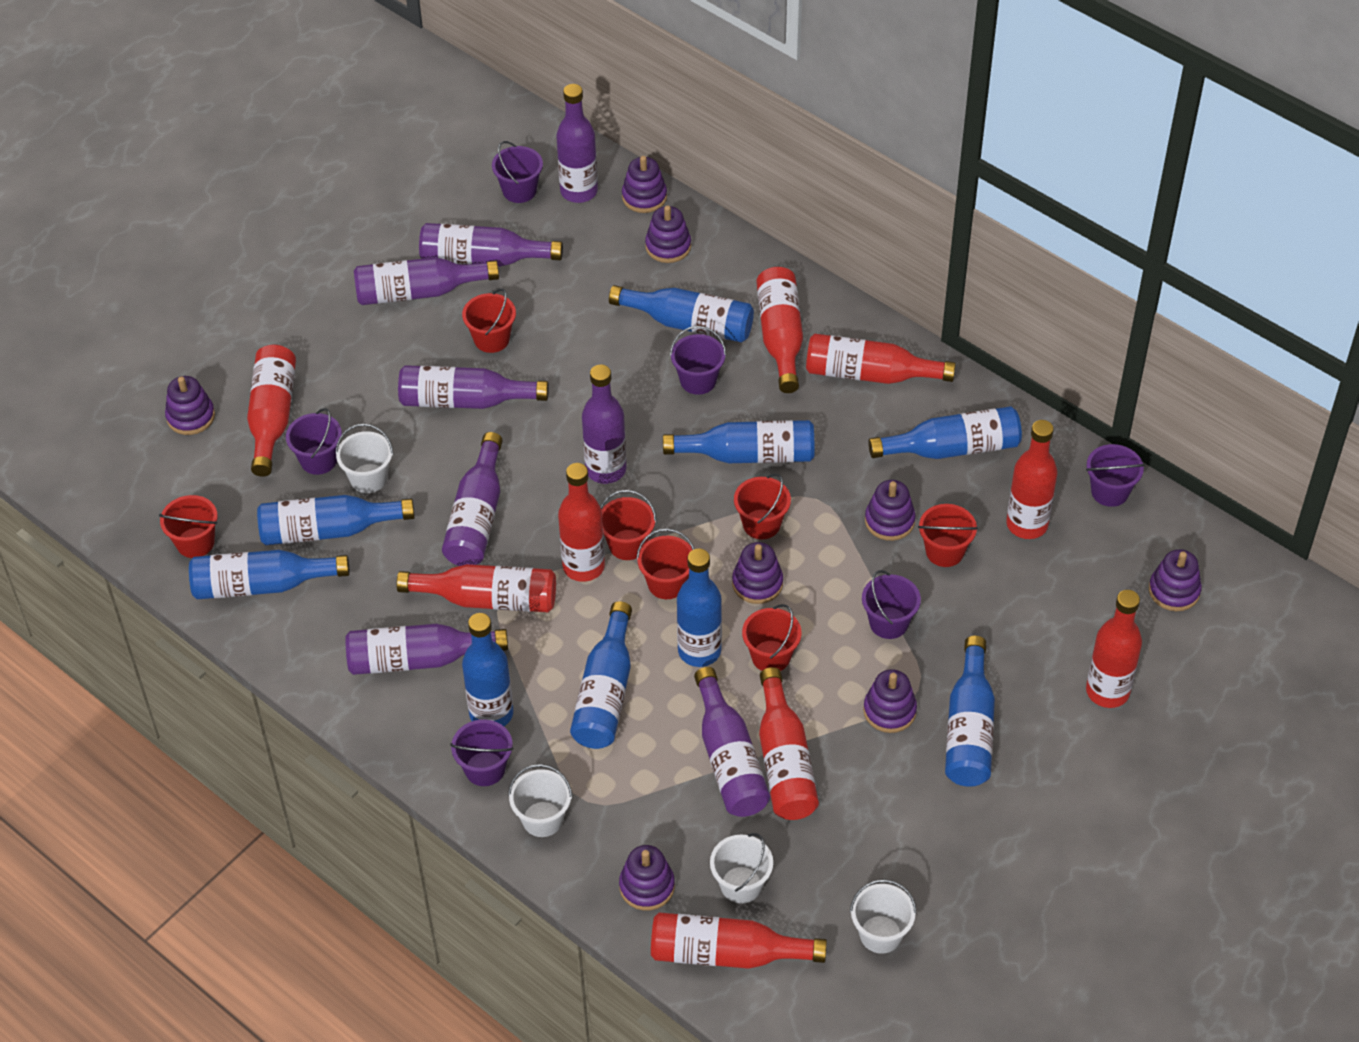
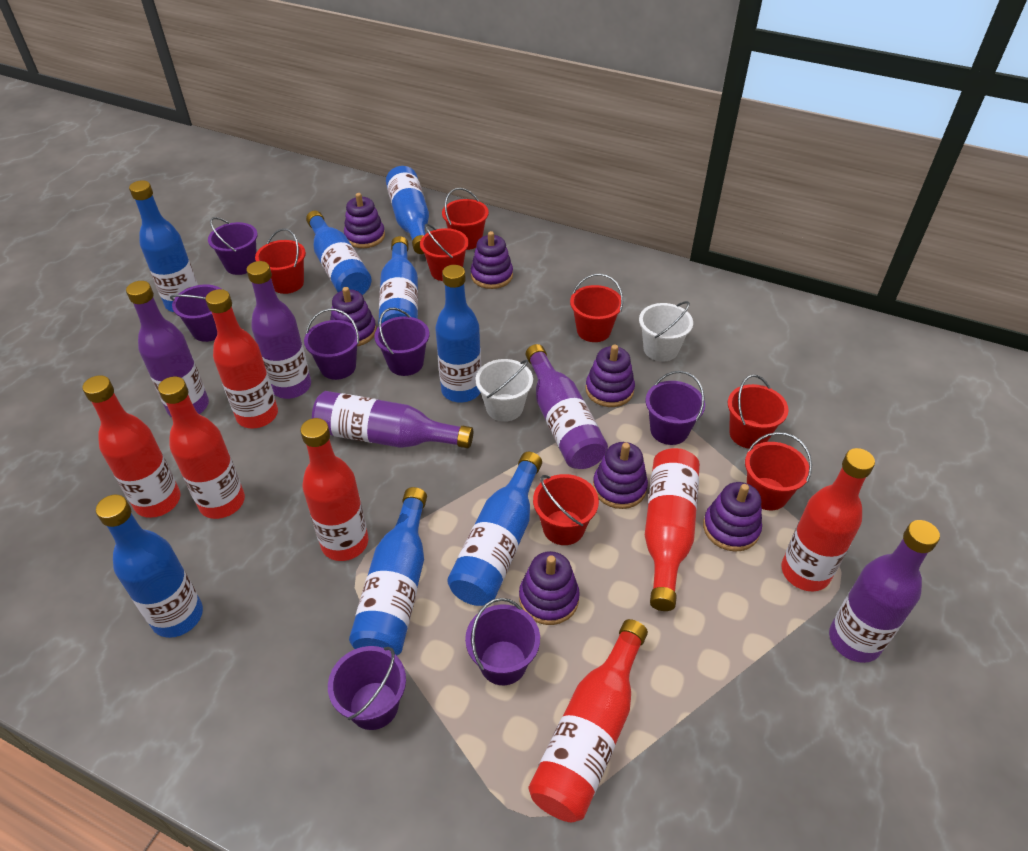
blue bottle: [189,550,349,599] [257,495,415,545] [462,613,513,726] [570,601,632,749] [609,285,754,343] [663,420,814,463] [677,549,722,667] [868,406,1022,459] [945,636,995,787] = 9 -> [96,495,203,638] [129,180,198,312] [306,211,372,295] [349,487,427,656] [378,236,418,324] [386,166,429,254] [435,265,481,403] [447,452,542,606] = 8
purple bottle: [345,624,508,675] [354,257,499,305] [398,365,549,409] [419,223,563,267] [442,432,503,566] [556,84,598,203] [582,365,626,484] [694,667,770,817] = 8 -> [126,281,209,417] [246,261,311,399] [312,391,473,448] [526,344,608,469] [829,520,940,663] = 5
purple bucket: [286,408,342,475] [450,720,513,786] [492,141,543,203] [670,326,726,395] [862,570,921,639] [1086,444,1145,507] = 6 -> [170,285,221,342] [208,217,258,275] [304,309,360,380] [328,646,406,730] [374,308,429,376] [465,598,540,685] [645,371,705,445] = 7
purple stacking toy: [165,376,215,435] [619,845,675,911] [622,156,667,213] [645,205,691,263] [732,542,783,604] [863,669,917,733] [865,480,915,541] [1149,549,1202,611] = 8 -> [330,287,376,346] [344,193,385,248] [471,231,513,289] [519,551,580,625] [585,345,635,407] [593,442,648,509] [703,482,762,552] = 7
red bottle: [247,345,296,477] [396,564,556,612] [558,463,605,582] [651,912,827,969] [757,267,803,393] [759,667,819,820] [806,334,956,384] [1006,420,1057,539] [1086,590,1142,708] = 9 -> [82,375,181,518] [158,376,245,519] [205,289,278,428] [300,418,368,561] [529,619,648,822] [645,448,700,611] [781,448,875,591] = 7
white bucket: [335,424,394,493] [508,764,572,837] [710,833,773,904] [850,879,917,954] = 4 -> [475,359,533,422] [639,301,693,361] = 2

